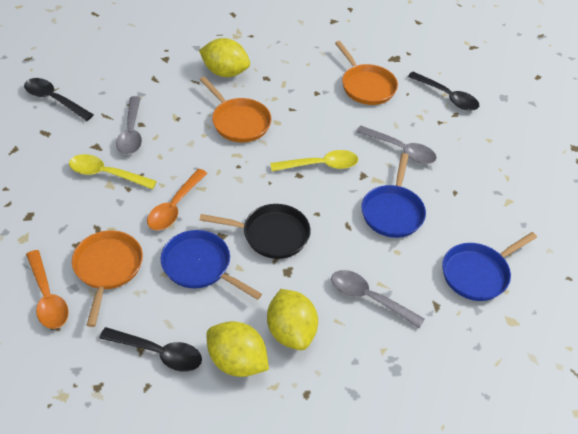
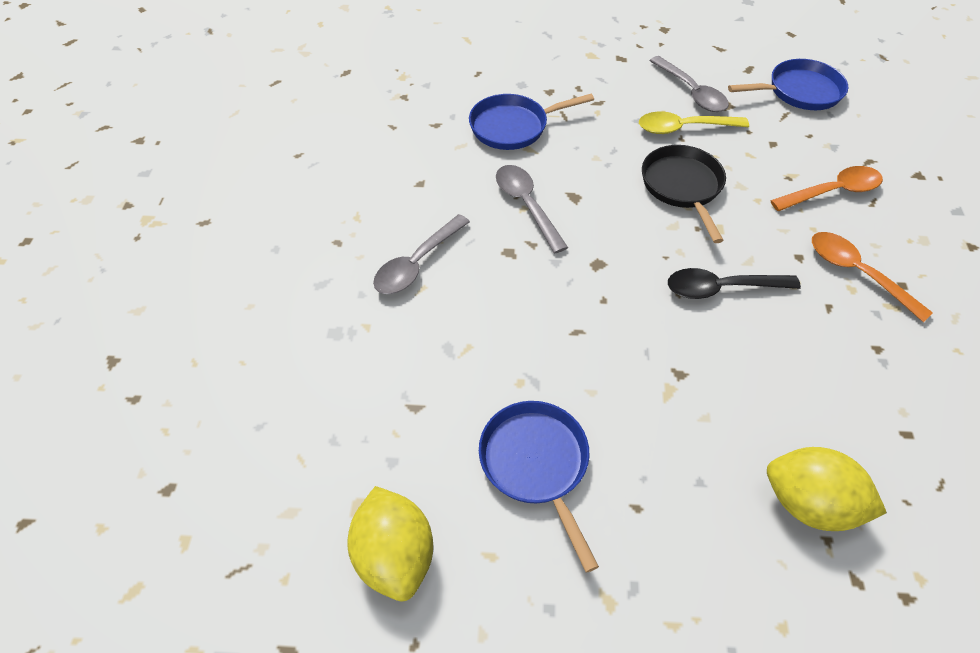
black spoon: [24,78,94,121] [99,327,202,372] [408,72,479,111] = 3 -> [668,268,801,299] = 1
orange pan: [72,230,143,327] [199,77,272,143] [335,41,398,105] = 3 -> none = 0
yellow lemon: [199,38,250,77] [206,321,269,377] [267,289,318,350] = 3 -> [348,486,433,601] [767,447,887,531] = 2
yellow spoon: [69,154,157,189] [270,150,358,171] = 2 -> [639,112,749,134] = 1

